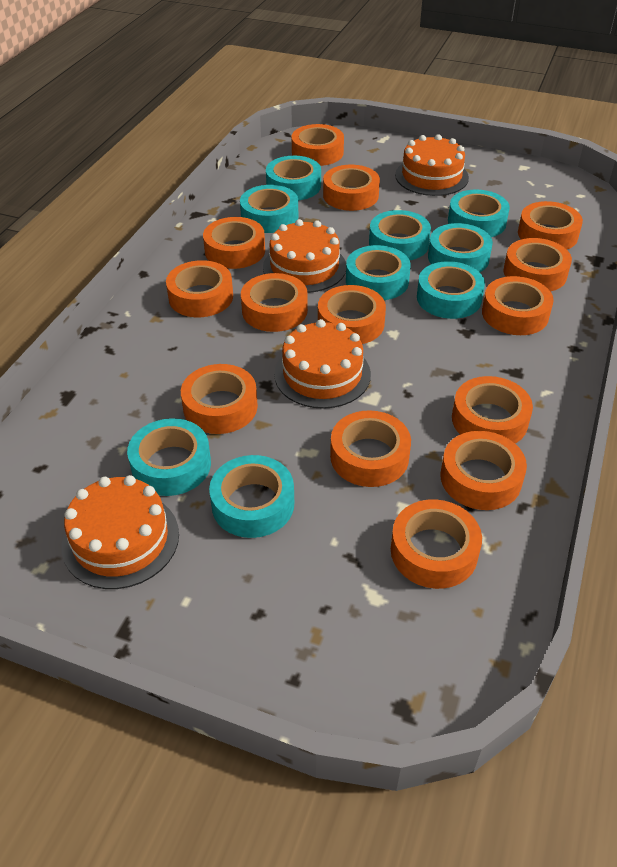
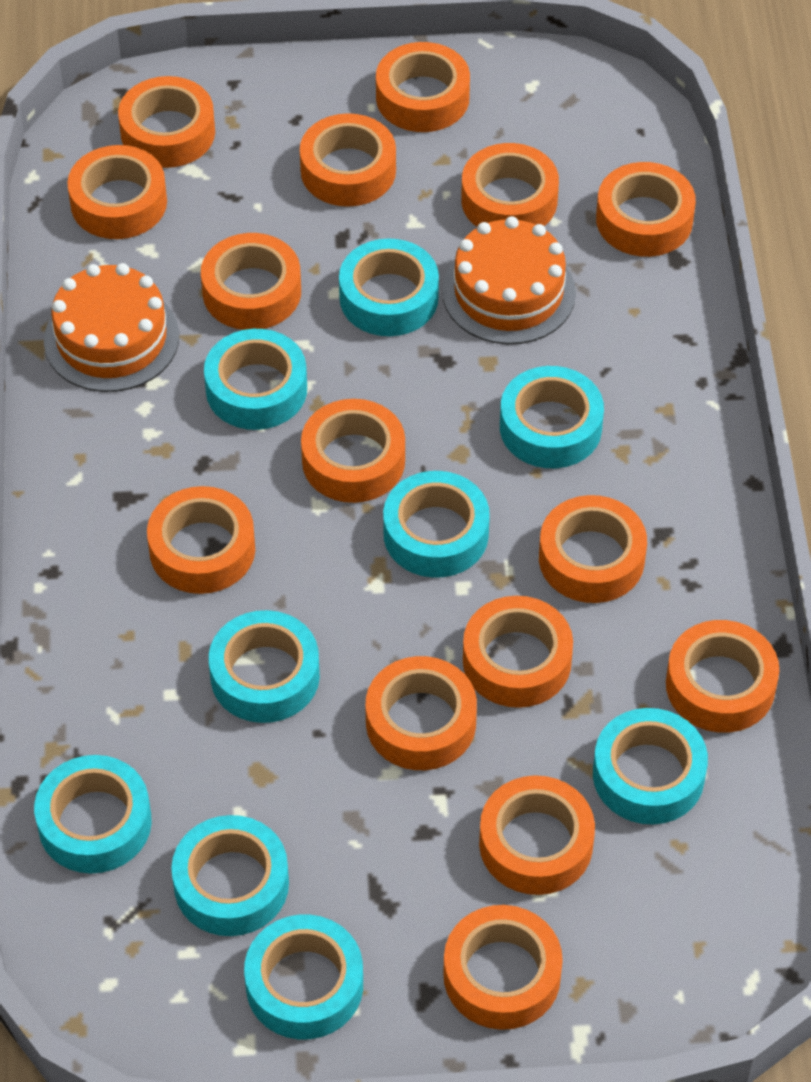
orange cake: [62,475,179,589] [263,219,346,293] [274,319,371,409] [395,134,469,196] = 4 -> [44,263,179,392] [442,216,576,344] = 2
orange tape: [166,260,233,317] [181,364,258,434] [203,217,265,269] [241,273,308,332] [291,124,344,166] [318,285,386,344] [323,165,380,211] [330,410,411,487] [391,499,482,589] [441,431,527,510] [452,376,533,443] [482,276,554,335] [504,238,572,292] [518,201,583,249] = 14 -> [67,145,167,239] [118,76,215,168] [147,486,255,594] [201,233,301,330] [300,113,396,207] [301,399,405,503] [366,656,477,770] [376,42,470,132] [443,905,563,1030] [461,143,559,227] [463,596,573,708] [479,775,595,895] [539,495,647,603] [596,162,696,257] [666,620,779,733] = 15

